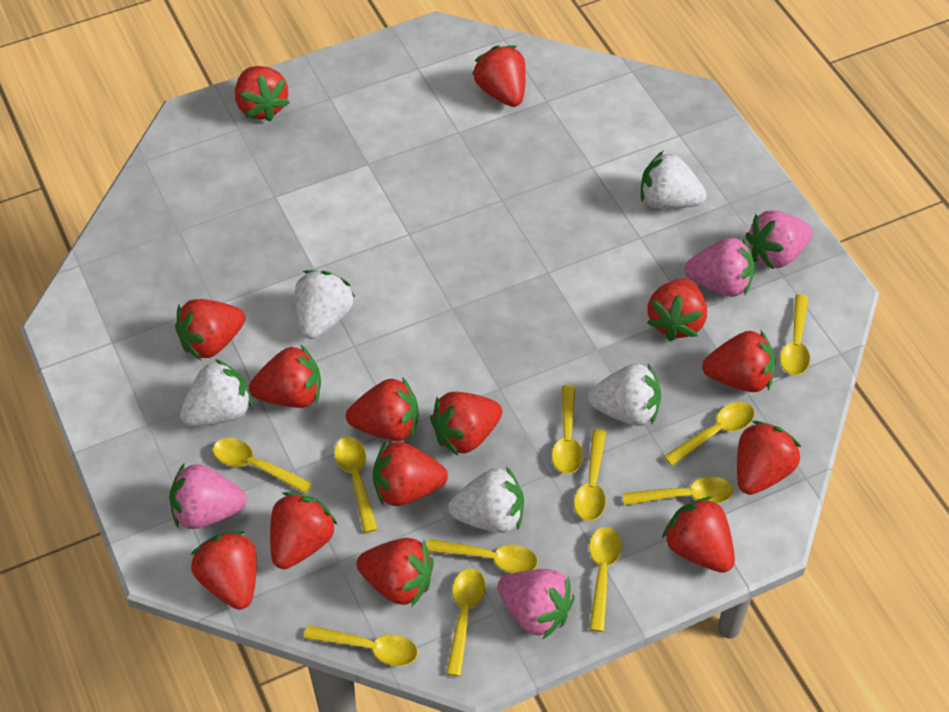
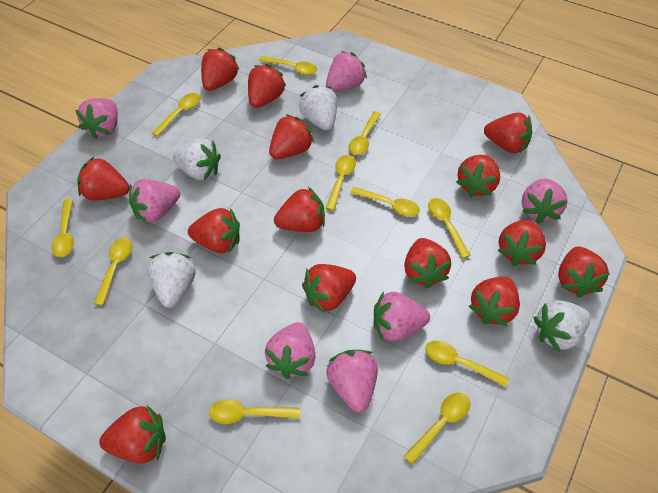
pink strawberry: [169,463,247,529] [497,569,575,640] [684,238,755,297] [745,210,812,269] = 4 -> [75,98,118,139] [129,179,180,224] [265,322,316,379] [326,51,367,92] [326,350,378,412] [374,291,430,341] [522,178,568,224] = 7
white strawberry: [180,359,252,426] [295,270,355,339] [448,466,524,533] [588,363,661,426] [641,151,706,209] = 5 -> [147,252,196,308] [173,138,221,180] [299,85,337,131] [533,300,591,352] = 4

